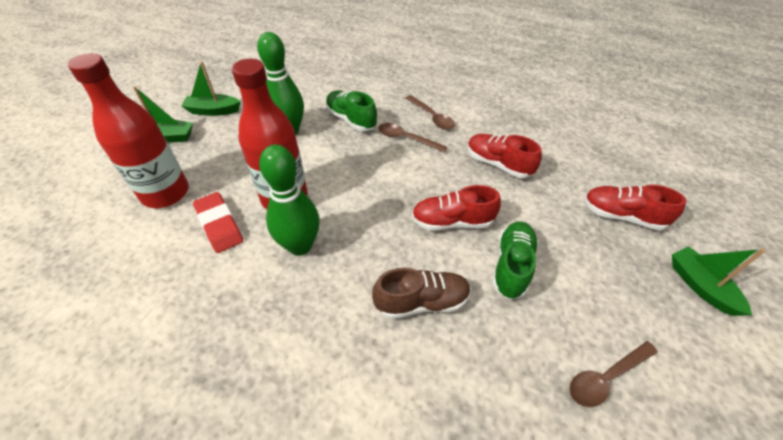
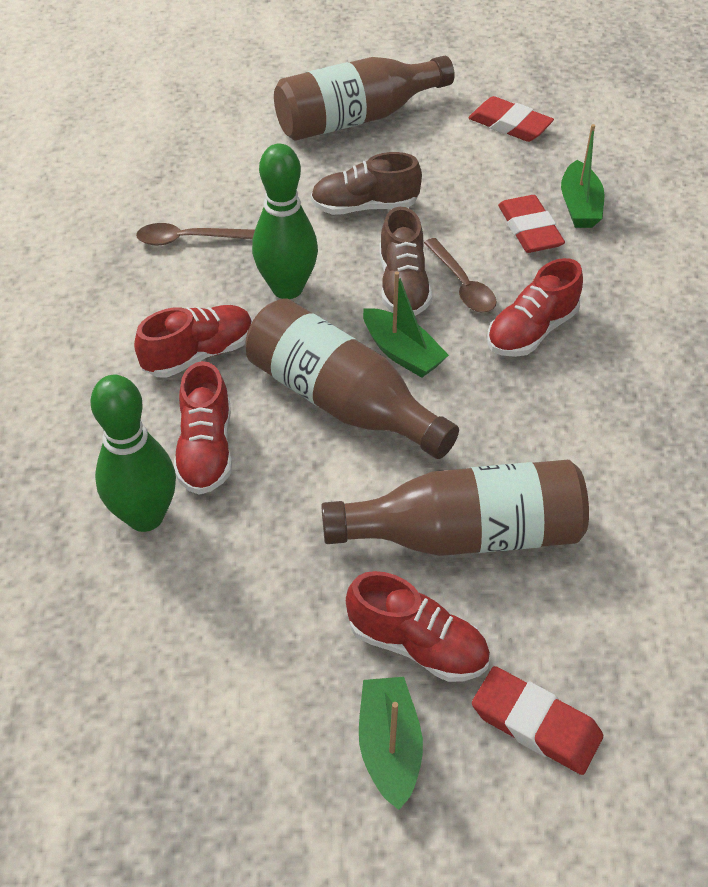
brown bottle: none = 0 -> [246,298,459,459] [274,56,455,141] [321,460,589,556] = 3
brown shoe: [372,268,471,319] = 1 -> [311,152,422,215] [379,207,432,316] = 2
brown spoon: [378,123,448,153] [406,95,455,130] [569,341,658,407] = 3 -> [136,223,255,246] [424,238,497,313] = 2
green shoe: [326,90,377,131] [492,222,538,299] = 2 -> none = 0
red bottle: [68,53,189,208] [232,59,308,209] = 2 -> none = 0
red eraser: [193,192,243,253] = 1 -> [468,96,554,142] [472,666,603,775] [498,195,565,253] = 3
red shoe: [412,185,501,231] [467,134,542,178] [584,185,686,230] = 3 -> [134,305,252,378] [174,361,232,495] [346,571,490,682] [487,258,583,357] = 4

